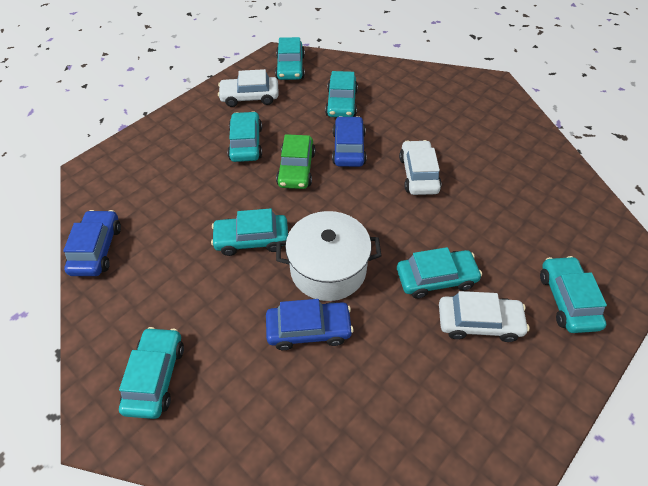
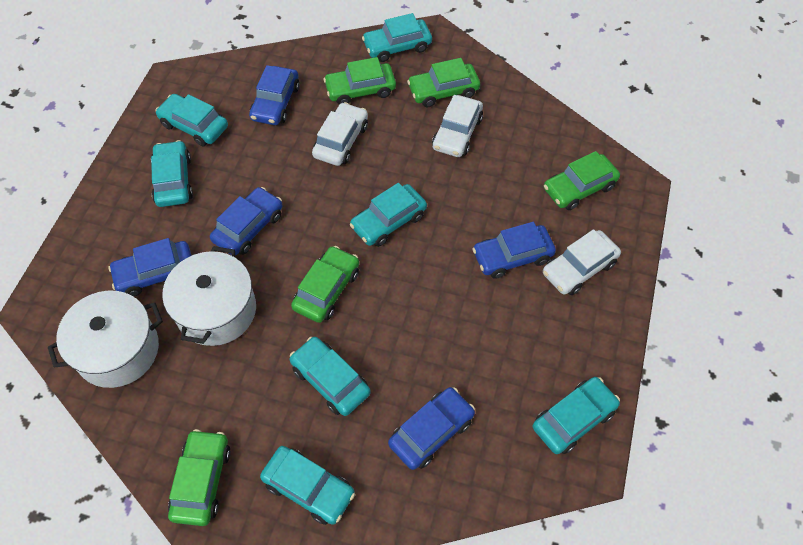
blue car: [63,210,121,276] [266,299,354,350] [332,116,367,167] = 3 -> [108,238,192,297] [210,187,282,256] [249,65,300,125] [388,387,475,470] [472,222,556,279] = 5
green car: [276,134,315,189] = 1 -> [168,429,231,526] [291,246,359,323] [323,57,396,105] [407,58,480,107] [544,151,620,210] = 5
white pot: [276,211,381,301] = 1 -> [48,291,163,388] [162,246,256,346] = 2

